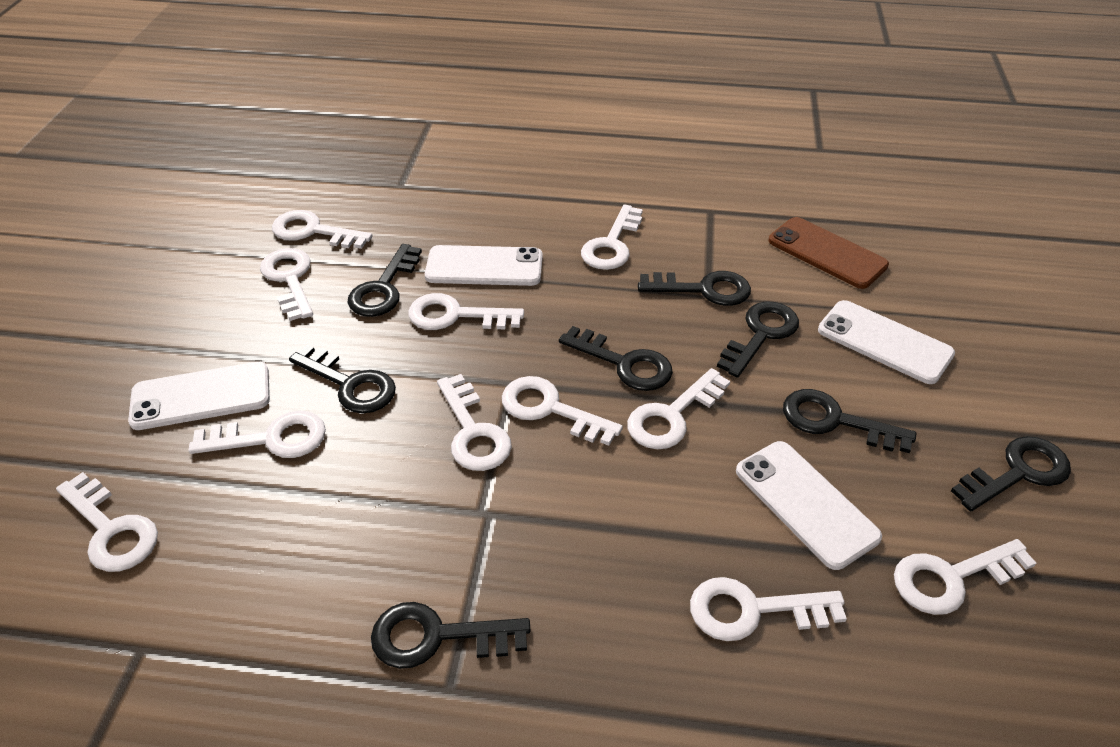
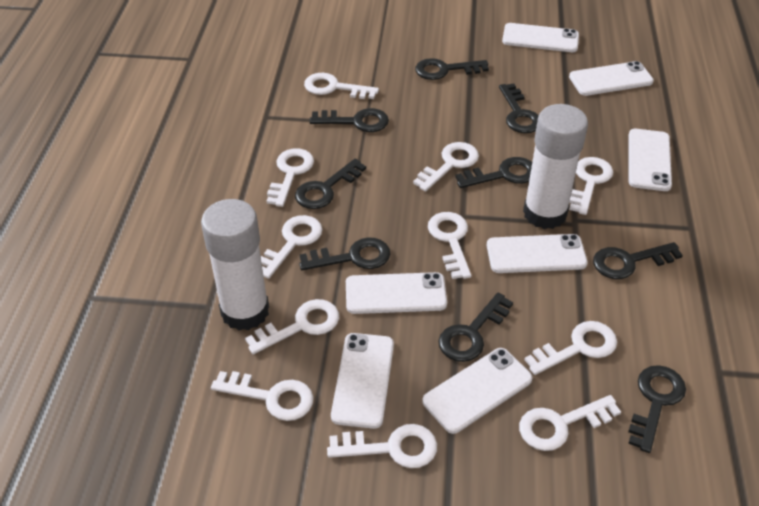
black key: [289,344,396,413] [347,244,422,317] [371,602,530,669] [559,326,673,391] [638,271,751,306] [717,301,799,378] [783,389,917,453] [951,436,1071,511] = 8 -> [295,159,366,209] [299,237,390,270] [310,108,389,132] [415,58,489,80] [439,293,513,362] [455,157,532,188] [499,83,539,133] [593,242,683,279] [628,365,686,453] = 9
brown phone: [769,217,889,289] = 1 -> none = 0
white glue stick: none = 0 -> [201,199,269,330] [523,104,588,229] = 2
white phone: [128,362,270,430] [425,245,543,286] [736,441,882,570] [818,300,955,384] = 4 -> [331,333,394,429] [346,272,447,314] [422,348,533,434] [487,234,588,273] [502,23,579,52] [569,61,654,96] [629,129,672,191] = 7

